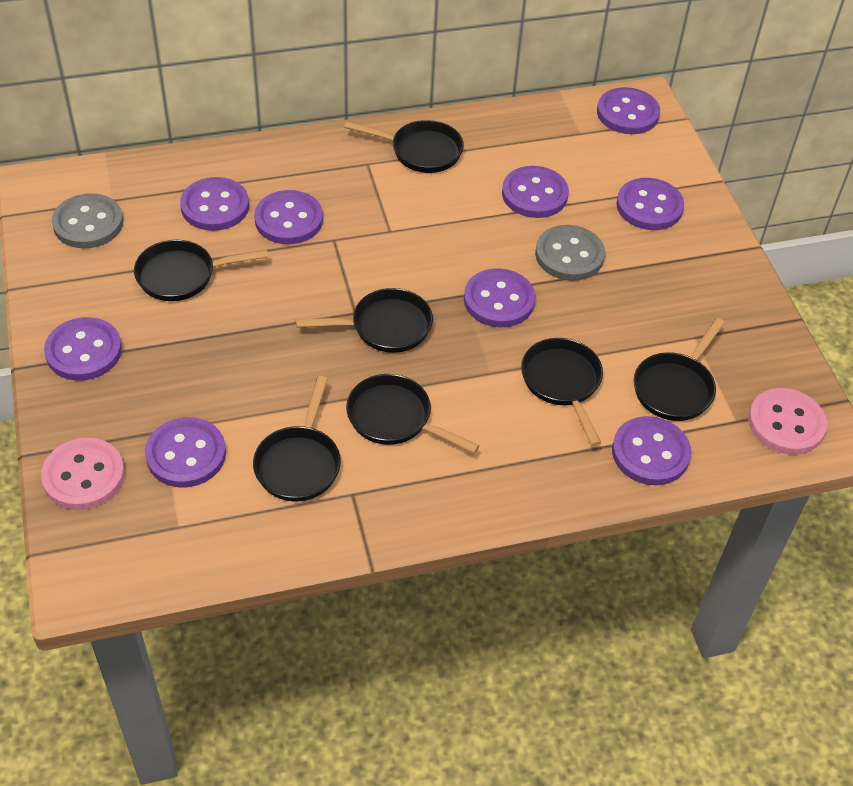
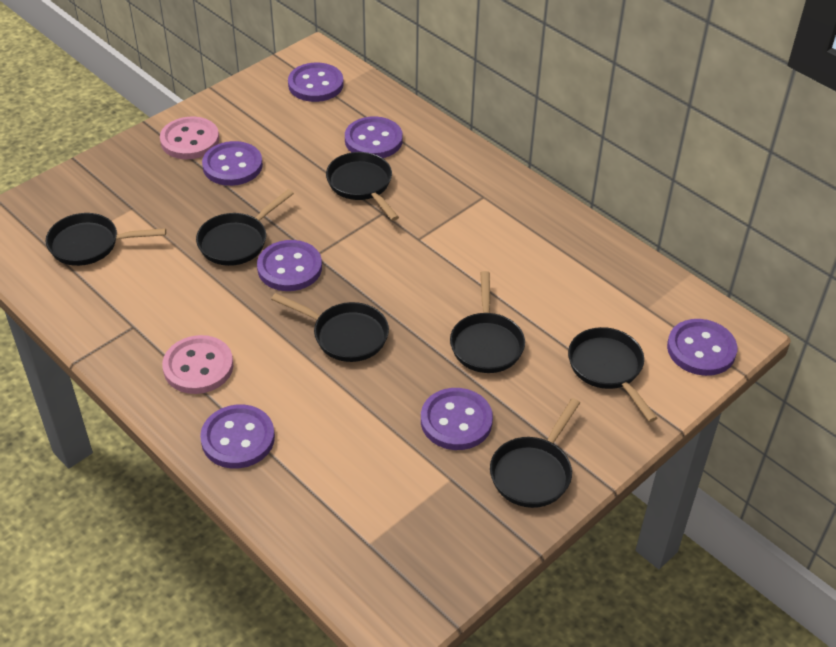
grey button: [52,193,123,248] [535,225,605,281] = 2 -> none = 0
purple button: [44,317,122,381] [145,417,226,487] [180,177,249,231] [254,190,323,244] [464,268,535,327] [502,166,569,218] [597,87,660,134] [612,416,691,485] [616,178,684,230] = 9 -> [200,405,275,469] [202,141,263,186] [257,240,322,291] [288,63,344,102] [345,117,403,158] [421,388,493,450] [667,319,737,376] = 7

